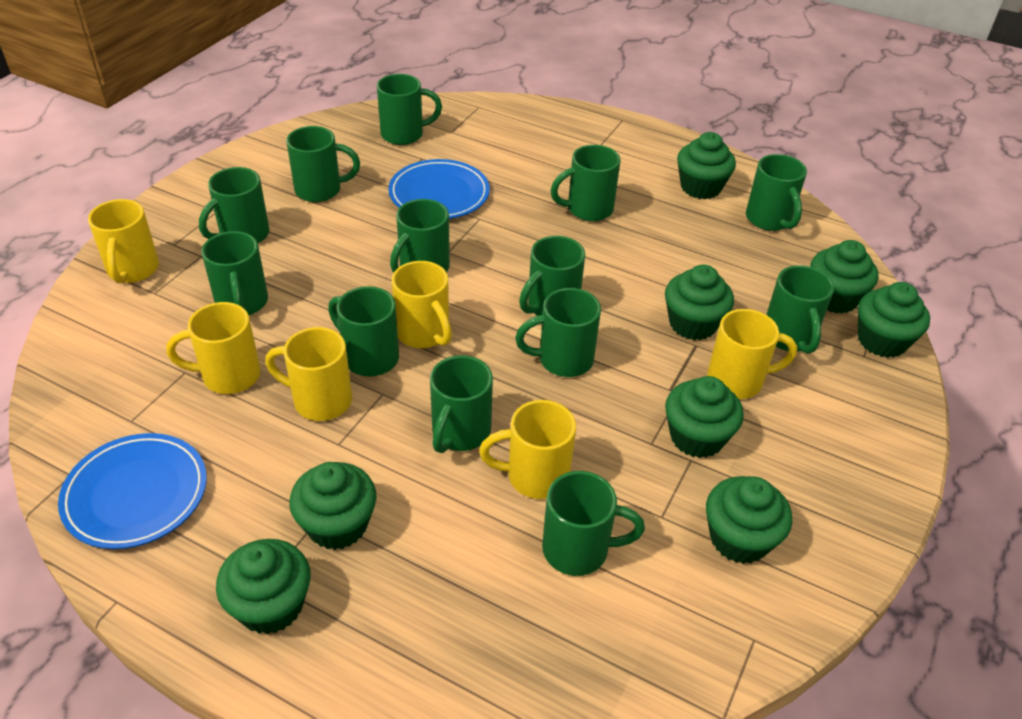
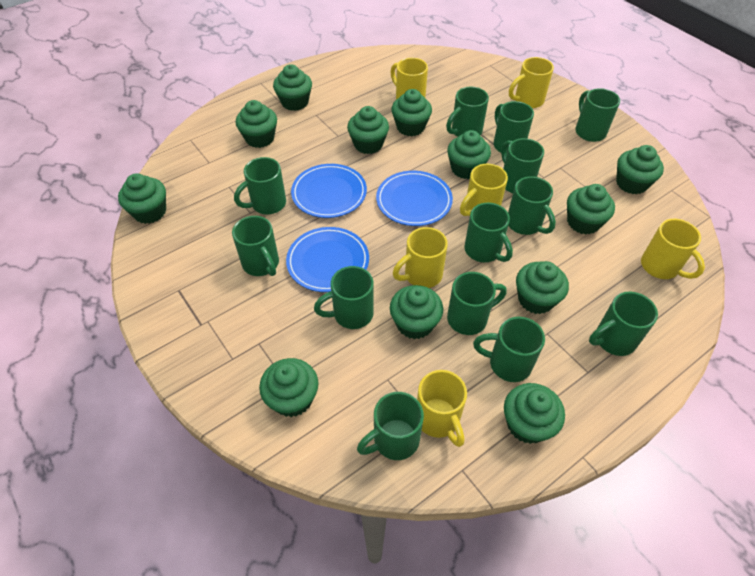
blue plate: [58,433,207,549] [388,159,490,219] = 2 -> [286,227,369,292] [291,164,367,218] [376,171,453,226] = 3
green cupcake: [216,539,311,634] [289,462,376,550] [665,265,734,340] [665,376,744,458] [677,132,736,199] [706,476,792,564] [811,240,879,314] [858,282,930,358] = 8 -> [118,173,166,224] [236,100,277,148] [259,358,318,417] [273,64,312,111] [347,106,389,154] [390,285,443,339] [392,89,432,136] [447,130,491,179] [504,383,565,444] [516,261,569,314] [567,184,615,235] [616,145,664,194] = 12

